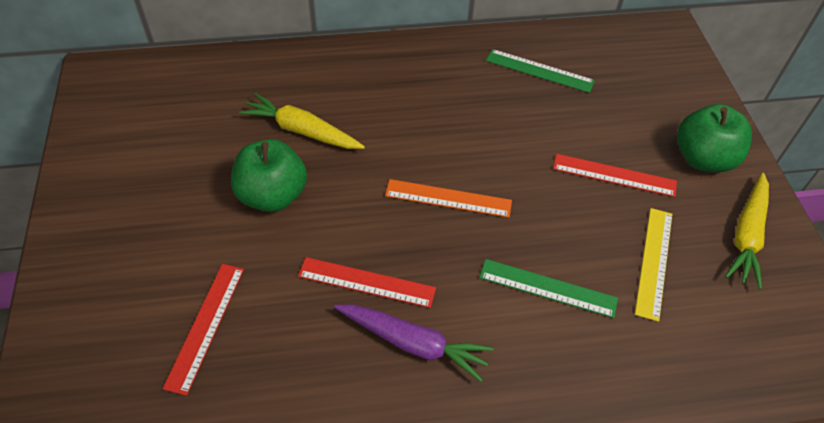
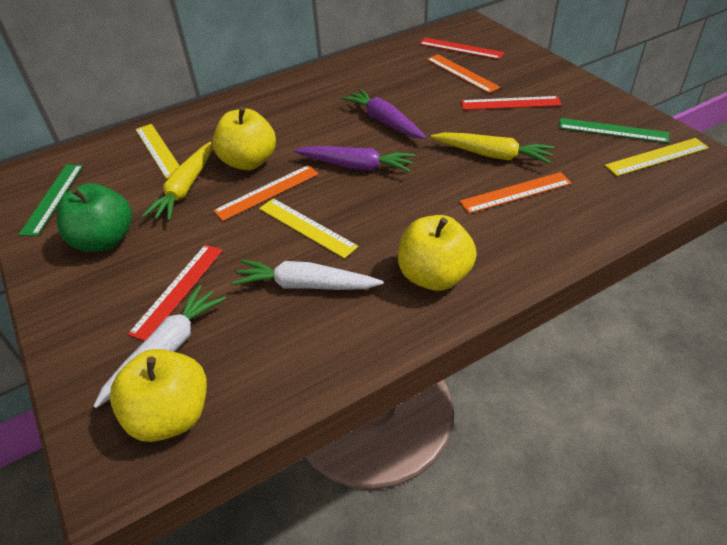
green apple: [231,139,307,212] [677,104,752,172] = 2 -> [56,183,132,252] = 1
orange ruler: [385,179,512,218] = 1 -> [213,165,318,221] [427,54,500,93] [460,172,572,214] = 3
purple carrot: [334,304,494,382] = 1 -> [294,146,415,172] [341,89,426,139] = 2
white carrot: none = 0 -> [94,285,226,408] [232,260,384,290] = 2
yellow apple: none = 0 -> [110,349,207,442] [213,107,276,170] [398,215,477,291] = 3
yellow ruler: [635,208,672,322] = 1 -> [136,124,179,179] [259,198,358,259] [605,138,709,176] = 3

